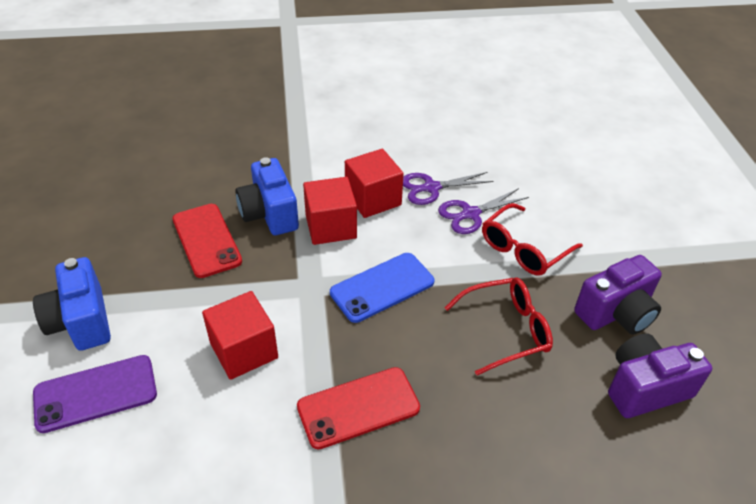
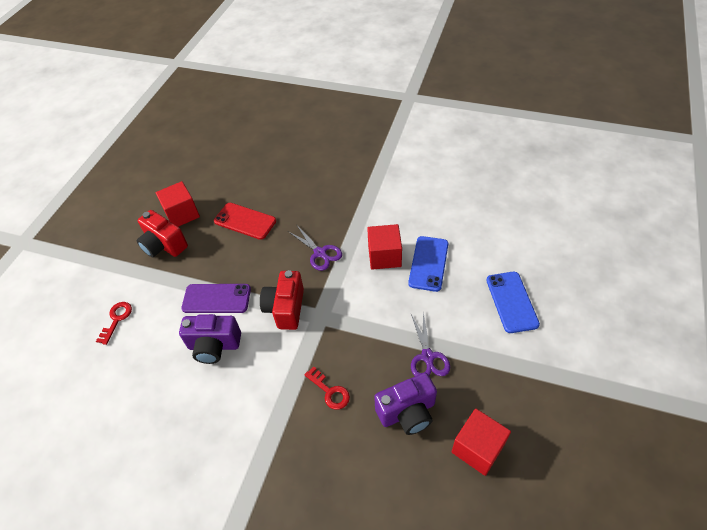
blue camera: [33,257,111,351] [235,157,299,235] = 2 -> none = 0
blue phone: [330,253,435,323] = 1 -> [408,236,449,292] [486,272,540,333] = 2
red camera: none = 0 -> [136,210,188,257] [260,270,304,330] = 2
red glasses: [445,277,553,375] [482,203,583,275] = 2 -> none = 0
red key: none = 0 -> [96,302,132,345] [304,366,350,410] = 2
red phone: [173,204,242,278] [297,367,420,449] = 2 -> [214,203,276,240] = 1

